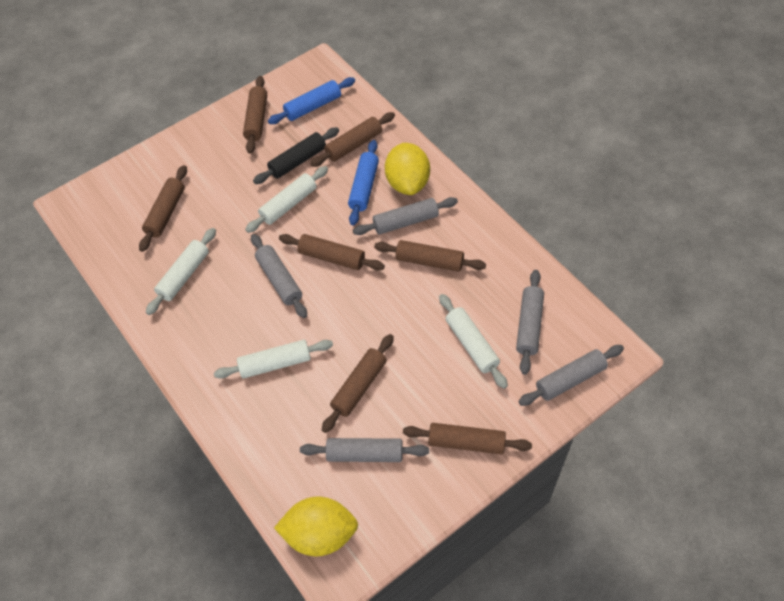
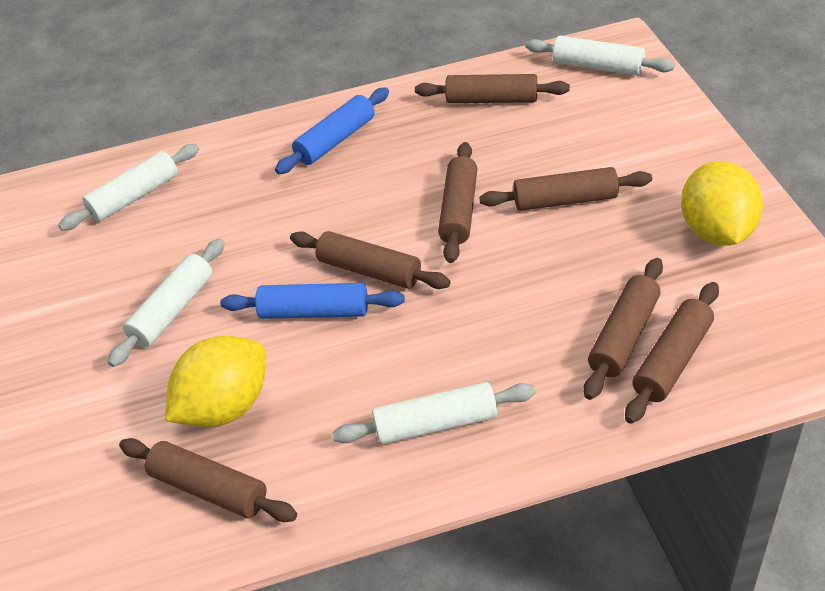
black rolling pin: [253,127,339,184] = 1 -> none = 0
grey rolling pin: [251,234,307,318] [300,438,429,462] [353,197,458,235] [516,270,544,375] [519,345,624,406] = 5 -> none = 0

